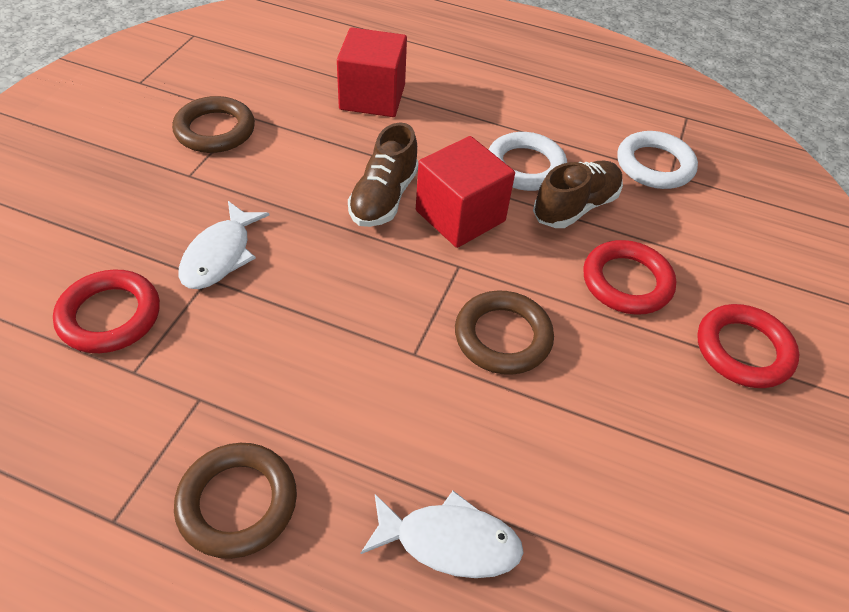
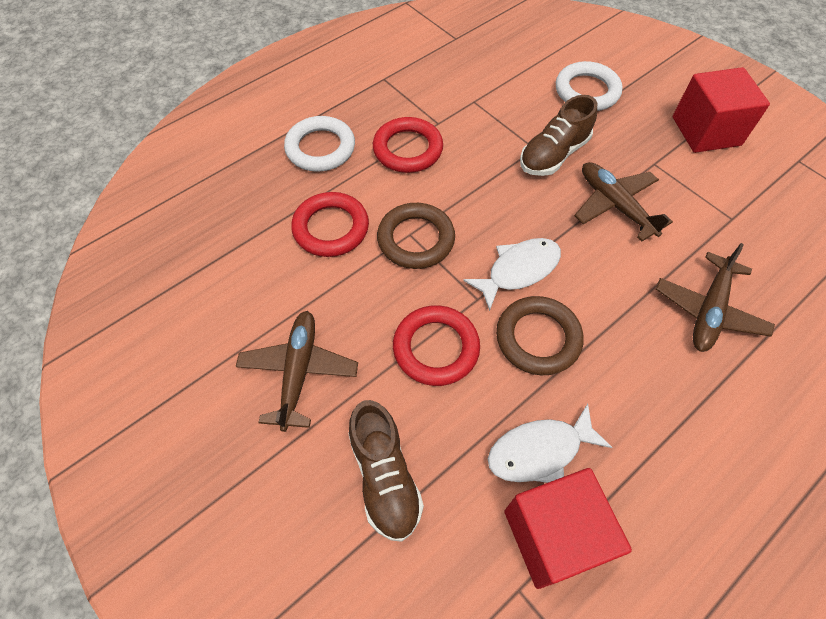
brown plane: none = 0 -> [235,311,358,432] [574,162,673,242] [656,243,775,352] = 3
brown ring: [172,96,255,153] [174,443,297,559] [455,290,554,375] = 3 -> [377,203,455,269] [496,296,583,375] = 2

